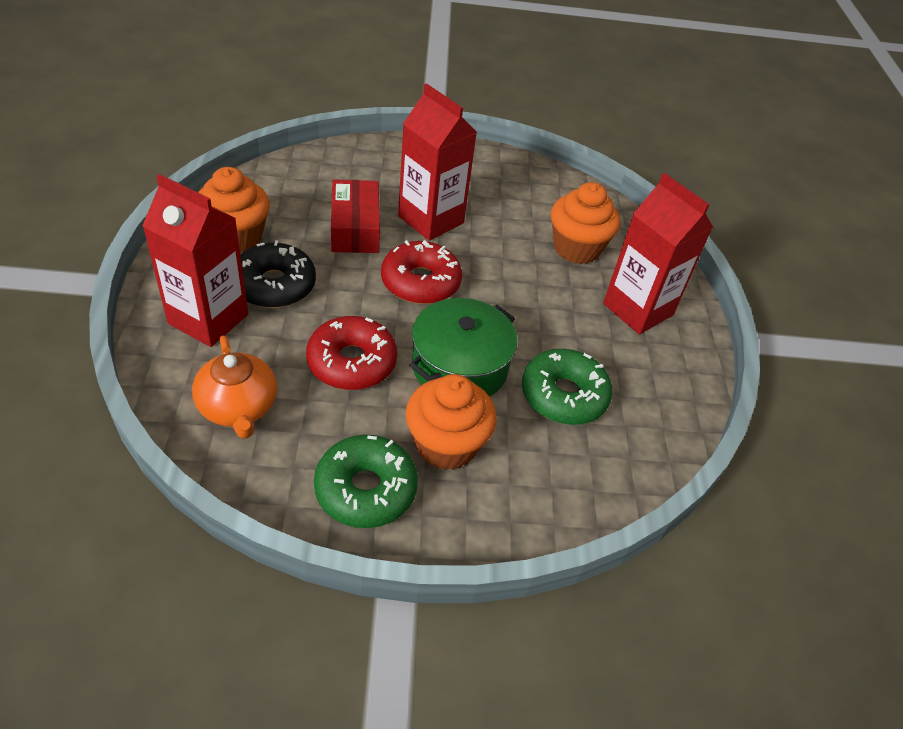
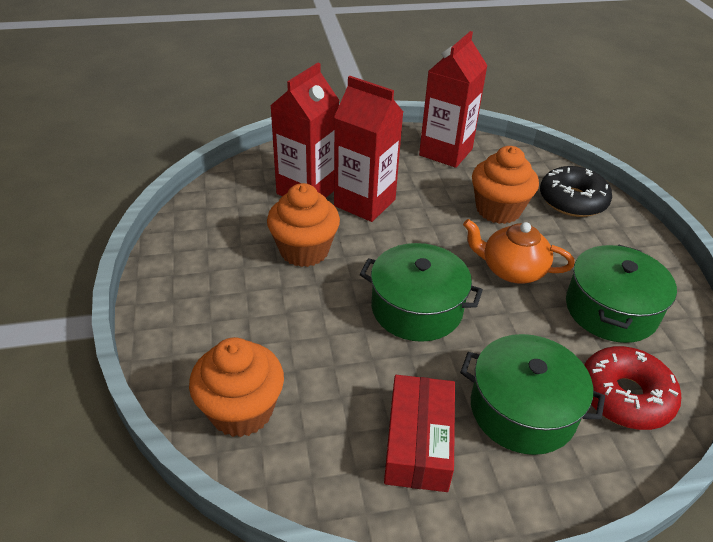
green donut: [314,435,418,528] [522,349,613,425] = 2 -> none = 0
green pot: [409,298,517,397] = 1 -> [360,243,483,342] [460,334,605,455] [566,244,677,343] = 3
red donut: [306,316,397,390] [381,240,462,304] = 2 -> [584,346,681,430] = 1

